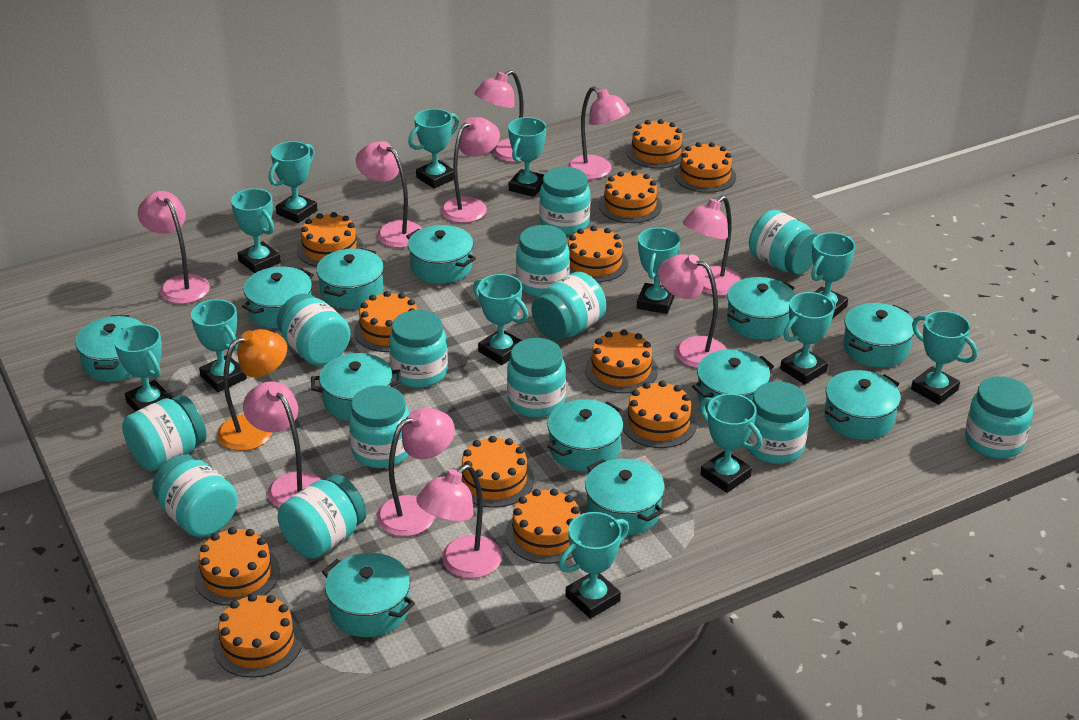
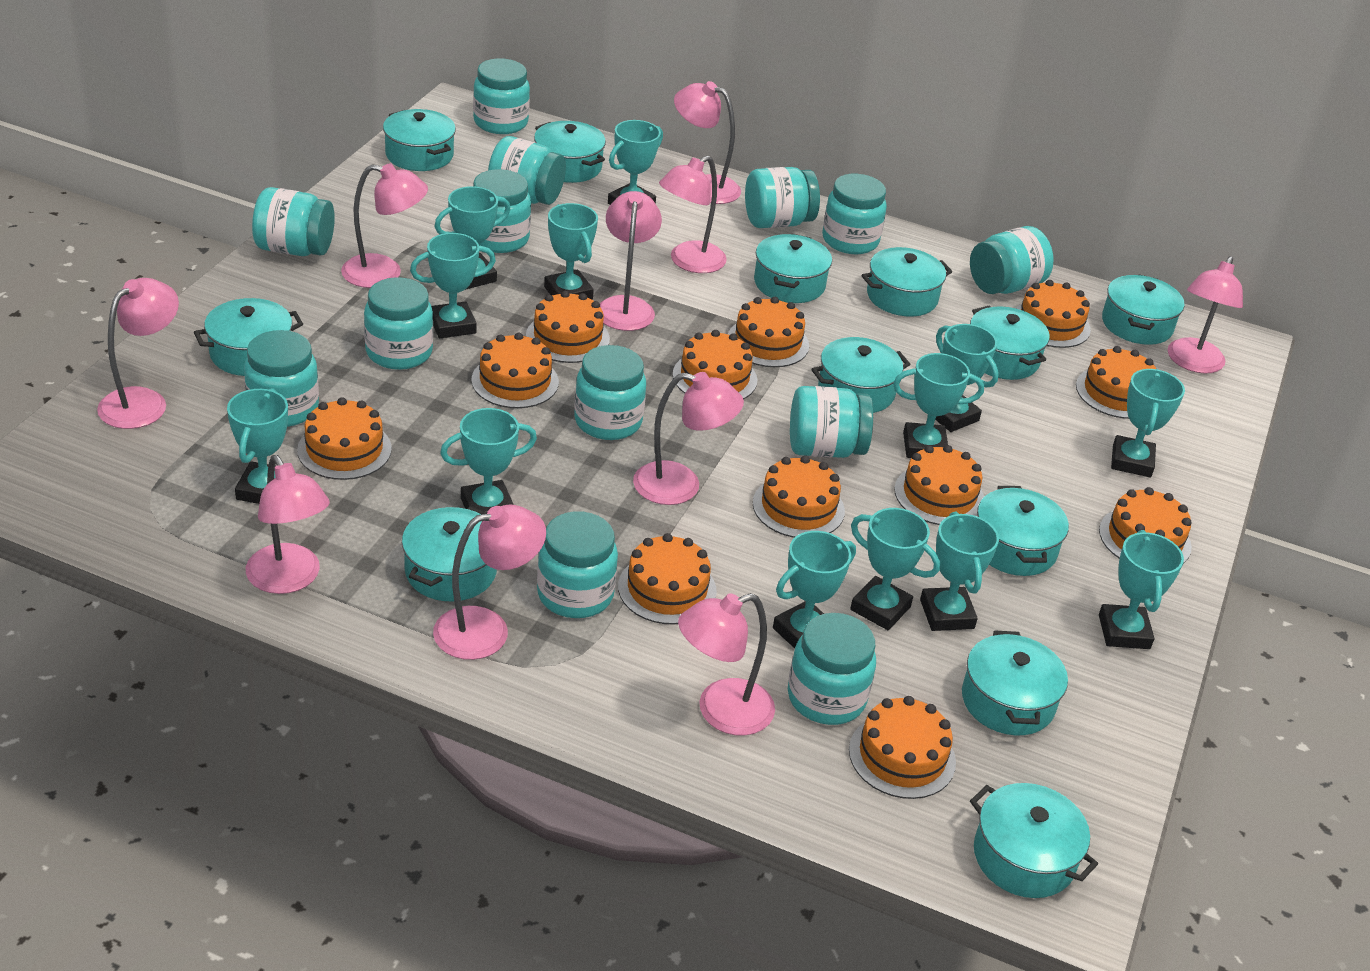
orange lamp: [217,329,287,451] = 1 -> none = 0

